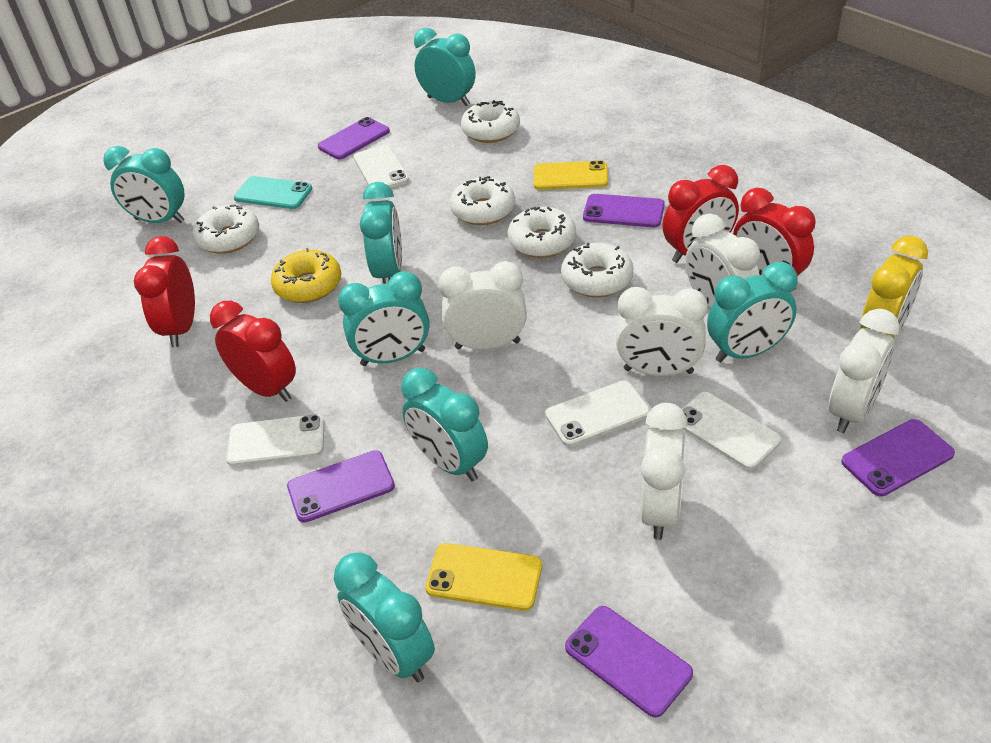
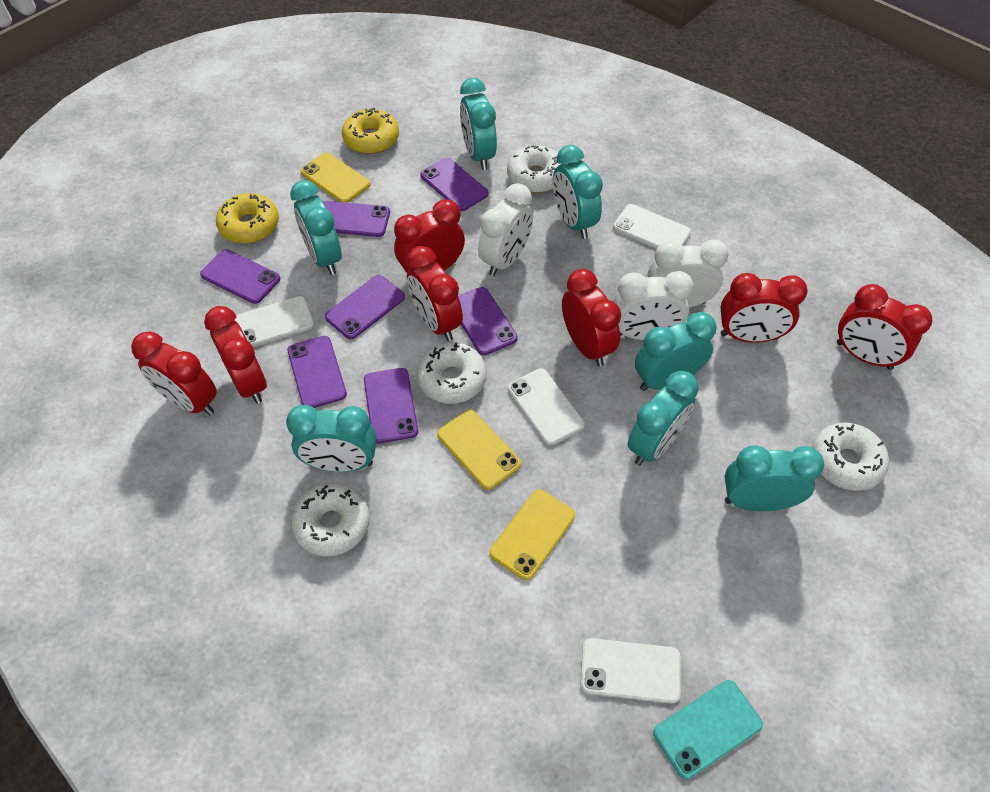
purple phone: [287,450,395,523] [318,117,390,160] [565,606,693,718] [583,194,665,227] [841,419,955,496] = 5 -> [200,249,280,304] [287,336,347,408] [323,201,390,237] [325,275,405,339] [364,368,418,443] [420,158,488,211] [458,287,518,355] = 7
red clock: [134,236,195,347] [210,301,296,402] [663,165,739,263] [733,188,815,292] = 4 -> [131,331,217,415] [204,306,267,404] [394,199,465,272] [406,246,463,341] [562,269,621,366] [720,273,808,343] [837,284,932,370] = 7
white clock: [439,261,527,350] [616,287,708,376] [640,403,688,540] [686,214,760,310] [829,309,900,433] = 5 -> [478,183,533,276] [613,271,694,340] [647,239,728,308] = 3
white donut: [193,205,259,254] [450,176,515,225] [461,100,520,143] [507,207,576,258] [561,243,634,297] = 5 -> [291,483,370,557] [417,342,486,404] [507,145,560,193] [812,422,889,491] = 4
yellow clock: [861,236,928,339] = 1 -> none = 0
yellow donut: [271,248,341,303] = 1 -> [216,193,279,244] [342,108,399,154] = 2
yellow phone: [425,543,542,611] [534,160,608,190] = 2 -> [300,152,370,203] [437,410,521,490] [490,490,575,580] = 3

